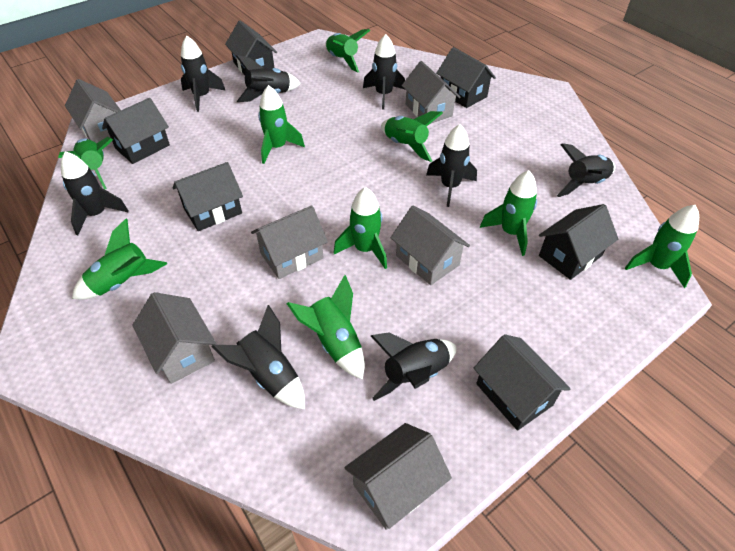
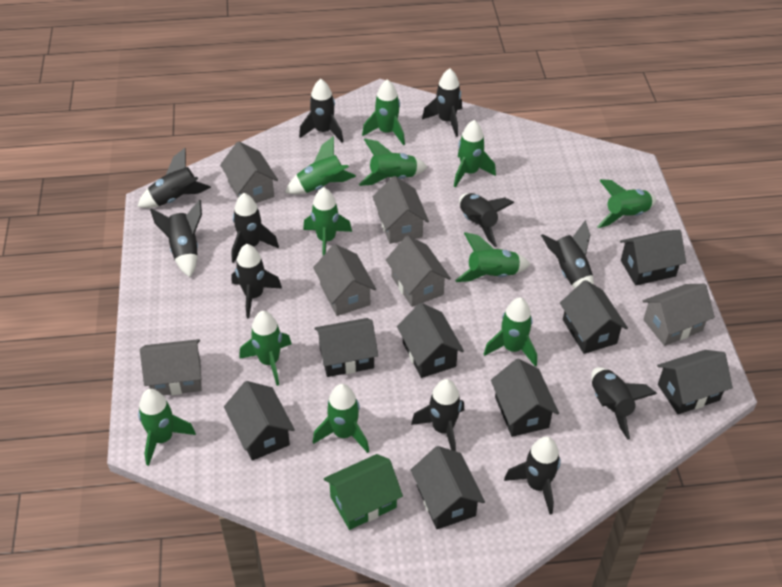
black house: [102,98,170,164] [173,162,243,231] [225,21,277,75] [436,47,496,108] [474,334,571,430] [539,204,618,280] = 6 -> [224,381,295,461] [314,318,378,377] [397,303,464,378] [411,446,485,529] [491,359,559,437] [560,280,628,354] [620,230,686,285] [657,350,733,414] = 8
black rocket: [61,151,129,235] [181,36,226,112] [211,305,305,409] [236,55,301,102] [363,34,405,110] [371,332,457,401] [426,124,477,207] [557,143,615,197] = 8 -> [137,148,211,208] [150,200,202,277] [231,193,279,263] [232,244,282,318] [299,79,343,143] [411,379,464,451] [422,69,462,137] [459,193,514,247] [504,436,561,514] [541,220,594,288] [591,367,657,440] = 11
green house: none = 0 -> [324,454,403,530] = 1
green rocket: [58,137,113,189] [72,219,167,300] [258,85,305,164] [287,275,365,379] [325,29,370,73] [334,187,387,269] [381,111,443,162] [480,170,537,256] [625,205,699,288] = 9 -> [138,389,196,466] [239,311,291,386] [285,136,356,195] [303,187,352,256] [313,384,369,453] [359,139,427,186] [362,79,405,145] [454,120,496,188] [455,232,531,282] [484,297,537,367] [597,179,656,228] = 11

